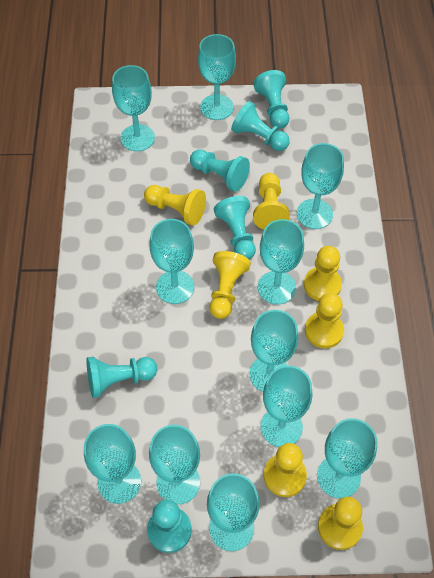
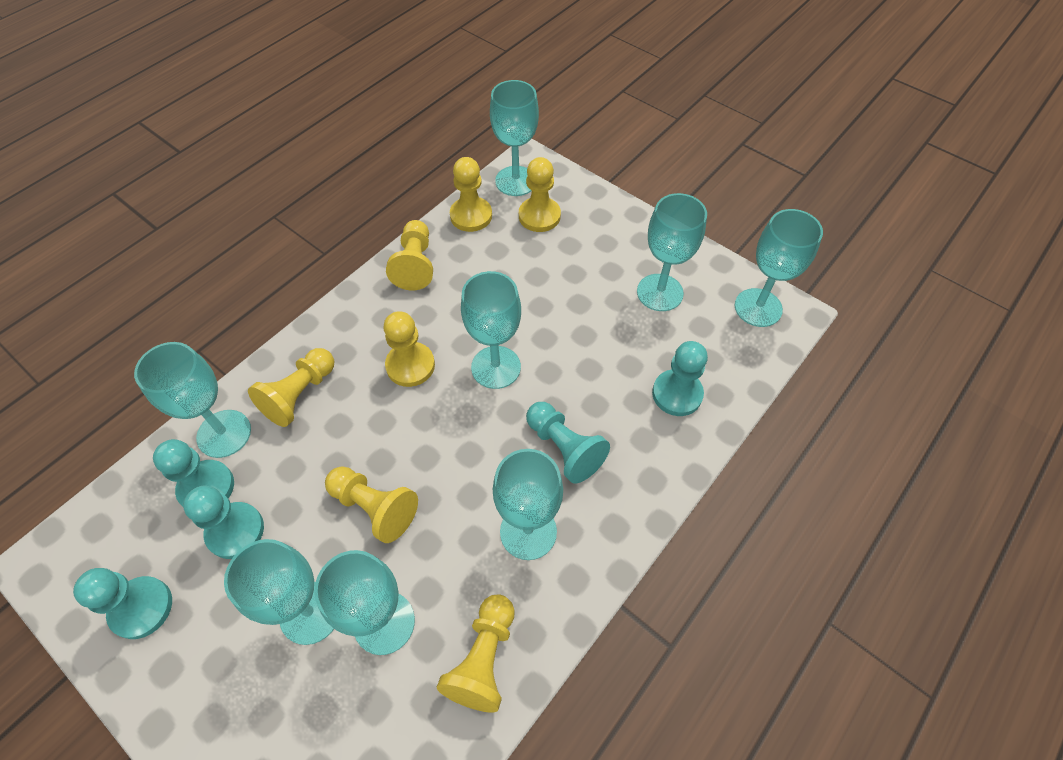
turquoise goblet: [84,424,141,504] [112,65,155,151] [149,219,194,304] [149,425,200,504] [198,34,236,120] [207,473,260,551] [249,310,298,392] [258,219,304,304] [261,366,312,447] [297,143,344,229] [317,418,377,498] = 11 -> [134,342,251,458] [224,539,334,645] [314,550,415,655] [461,271,521,389] [490,80,539,196] [493,449,563,560] [637,193,707,311] [735,209,823,327] = 8
turquoise pawn: [86,356,157,398] [147,500,192,553] [190,150,250,192] [214,196,256,259] [231,101,290,151] [253,70,289,128] = 6 -> [73,568,172,639] [153,439,234,506] [183,486,264,559] [526,402,610,484] [652,341,708,416] = 5

